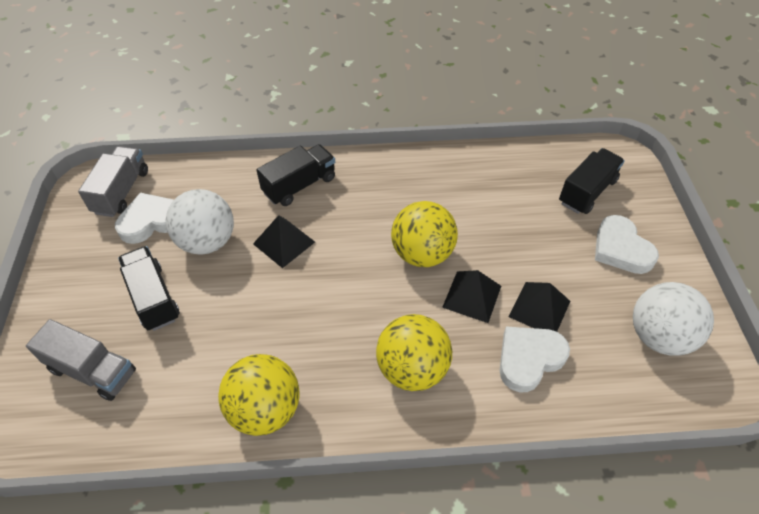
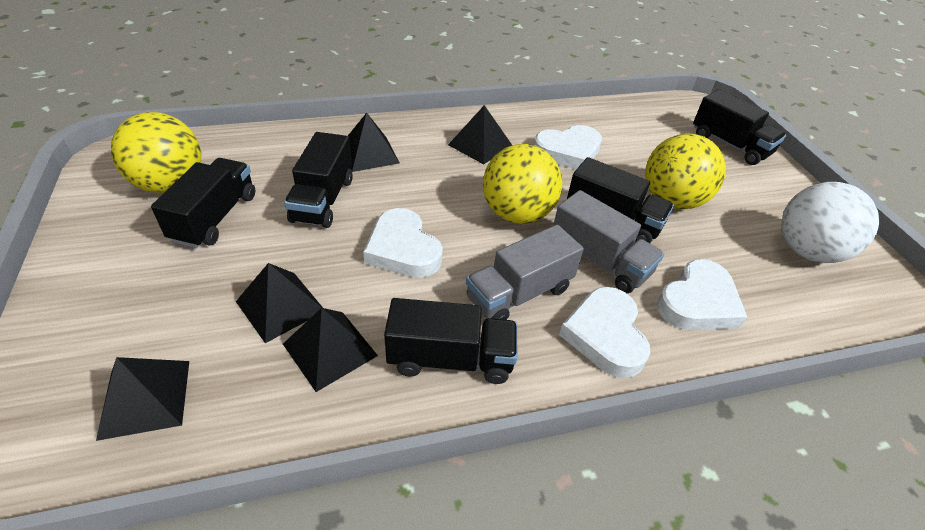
black pyramid: [253,215,315,268] [442,270,501,323] [509,282,570,332] = 3 -> [96,357,189,441] [236,263,323,343] [283,308,378,392] [348,113,400,172] [448,105,512,164] = 5
black truck: [118,246,180,331] [256,144,335,206] [559,148,625,214] = 3 -> [151,158,255,248] [284,132,353,228] [384,298,517,384] [567,157,674,243] [693,89,786,165] = 5
white ball: [166,189,234,255] [633,282,714,355] = 2 -> [781,182,879,263] = 1
white heart: [115,192,174,244] [499,327,570,392] [595,215,659,274] = 3 -> [363,208,443,278] [534,125,602,169] [559,287,650,378] [657,259,747,330] = 4

